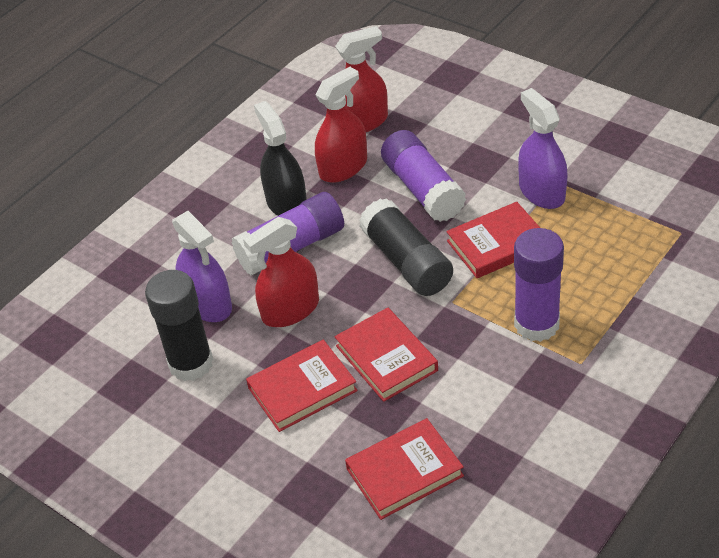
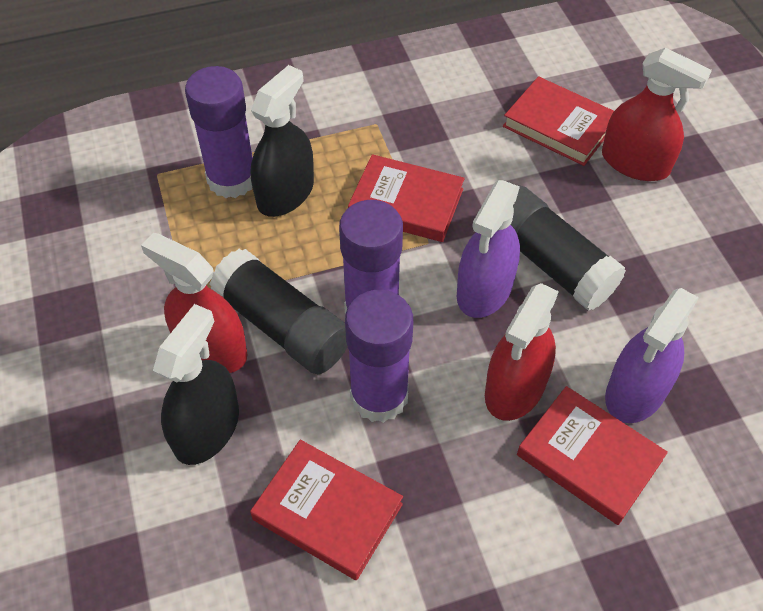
black spray bottle: [254,101,307,216] = 1 -> [153,304,239,465] [251,65,314,217] = 2

